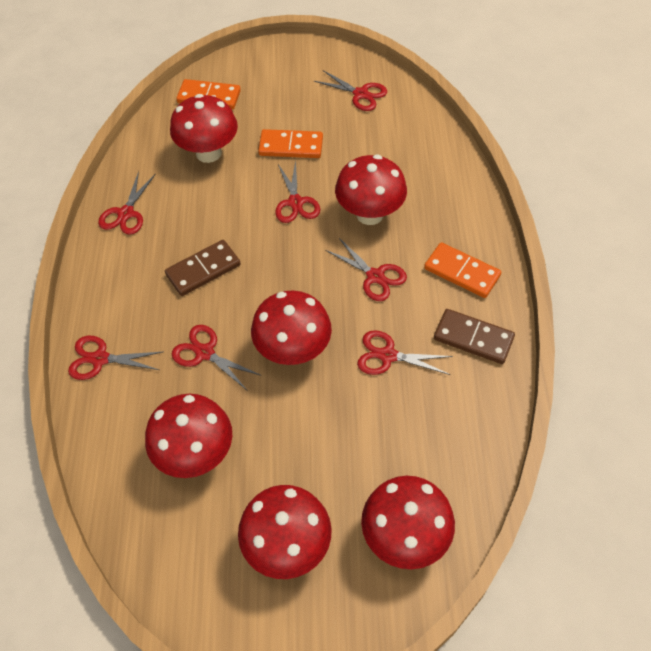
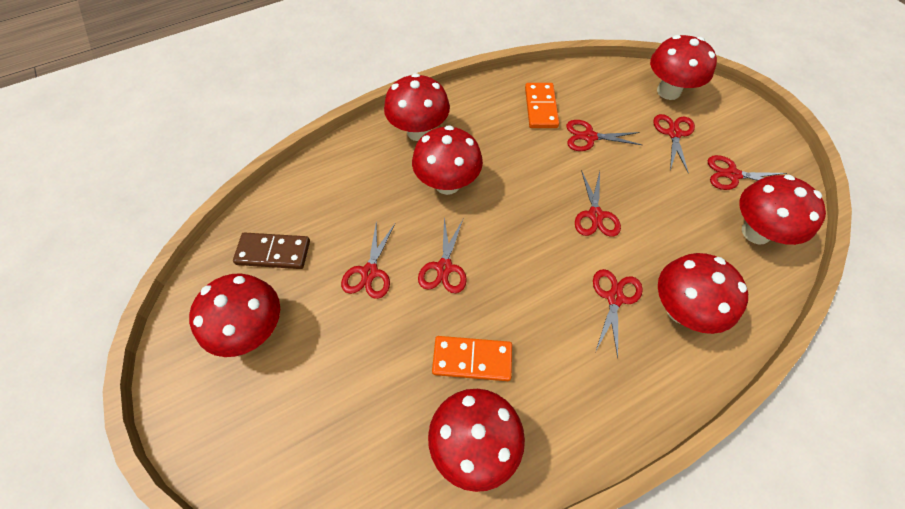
brown domino: [165,240,241,296] [434,309,515,364] = 2 -> [233,232,310,269] = 1
orange domino: [176,79,241,110] [258,129,323,158] [424,242,501,298] = 3 -> [432,336,512,381] [525,83,559,128] = 2
red mushroom: [145,394,232,478] [170,94,238,163] [238,485,332,579] [251,291,332,365] [335,154,407,225] [361,476,455,569] = 6 -> [189,273,280,357] [384,73,450,141] [412,125,483,195] [428,389,525,492] [650,35,717,100] [658,253,748,334] [739,175,826,245] = 7

